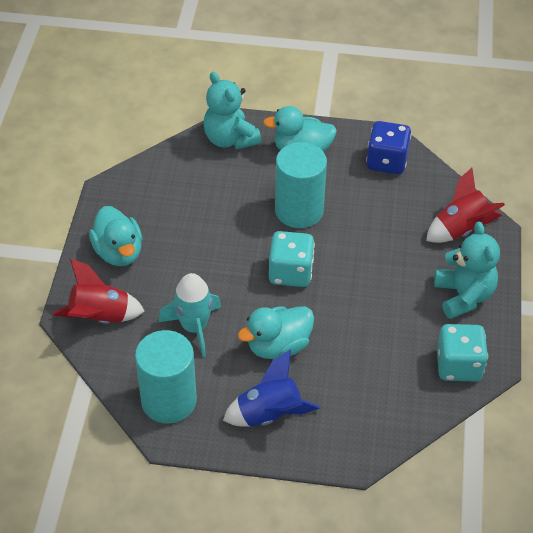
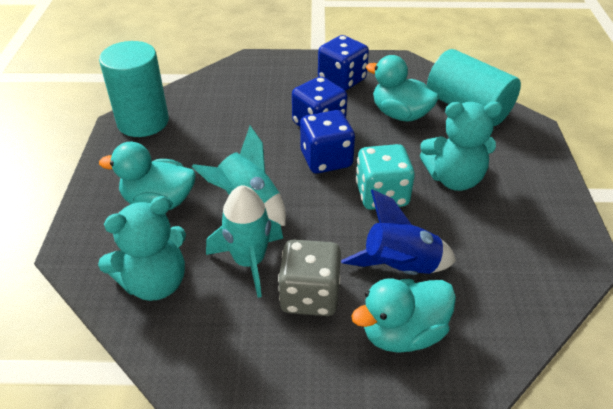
blue dice: [366,121,411,174] = 1 -> [292,76,347,127] [300,110,355,173] [318,35,369,91] = 3
grey dice: none = 0 -> [278,240,341,316] = 1
red rocket: [52,259,145,324] [426,168,505,243] = 2 -> none = 0
turquoise dice: [269,231,315,287] [437,324,488,382] = 2 -> [356,144,415,210] = 1
turquoise rocket: [159,273,221,357] = 1 -> [192,126,286,226] [206,185,283,298] = 2

